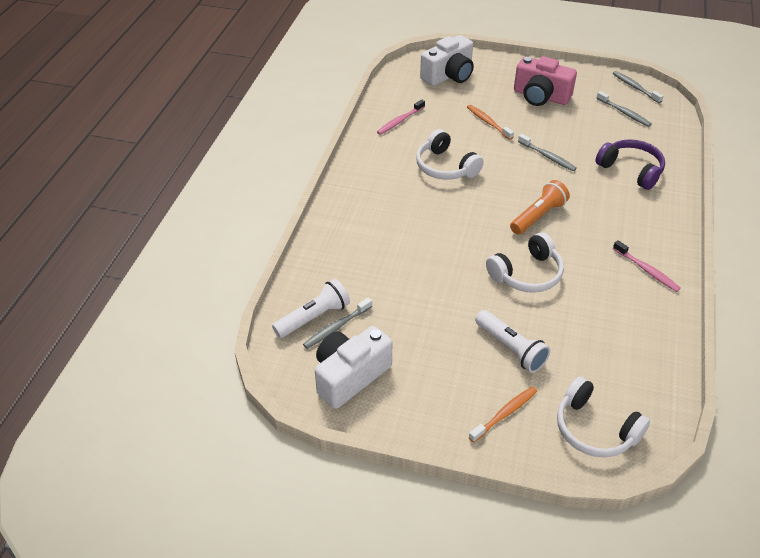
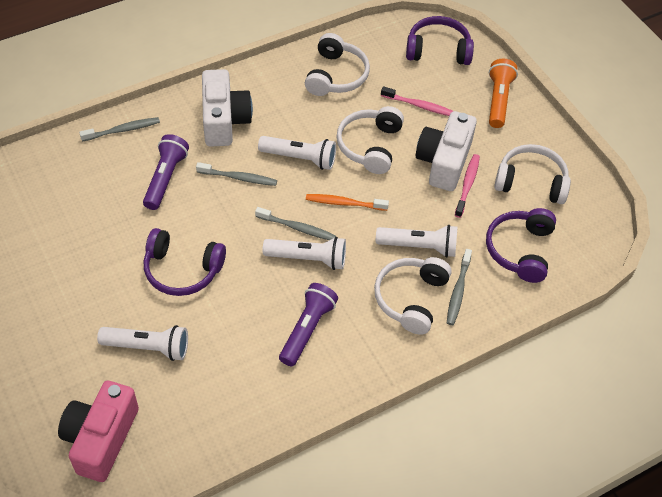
orange toothbrush: [467,105,514,140] [469,386,537,443] = 2 -> [306,194,389,211] = 1
purple flashlight: none = 0 -> [143,134,189,210] [279,283,338,366] = 2
purple headphones: [595,139,665,190] = 1 -> [144,228,226,296] [406,16,474,65] [486,208,556,283] = 3
white flashlight: [272,279,350,338] [475,310,551,373] = 2 -> [97,325,188,361] [258,136,336,170] [263,237,346,270] [376,225,458,257] = 4
white headphones: [416,129,484,180] [486,233,564,293] [557,376,650,457] = 3 -> [305,33,370,96] [336,106,404,174] [374,257,452,335] [494,144,571,204] = 4

